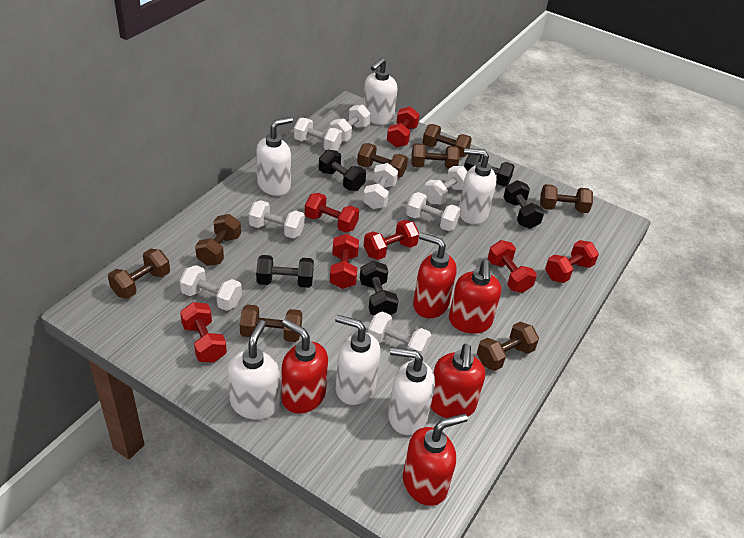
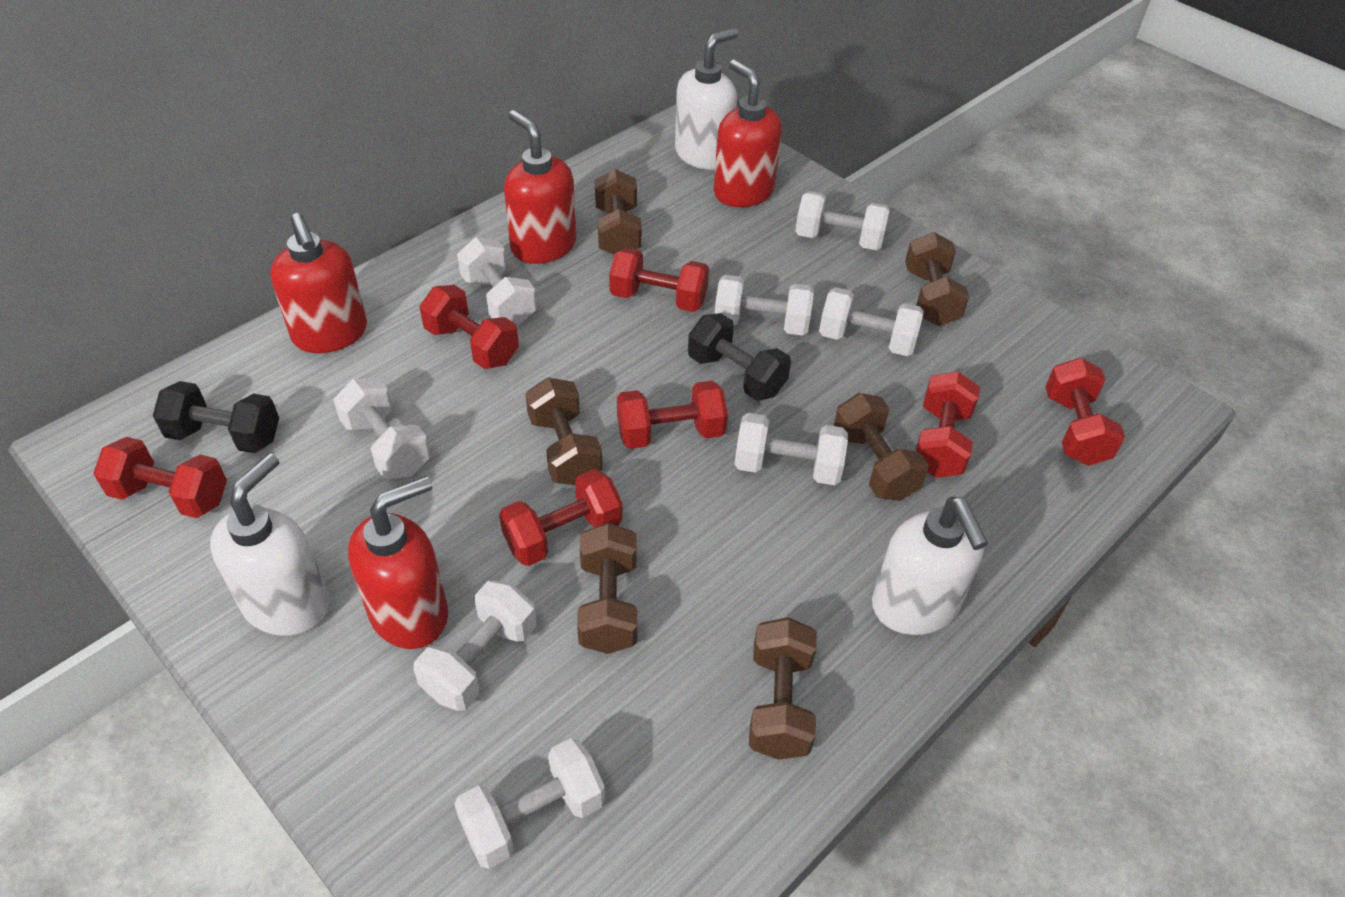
black dumbbell: [256,255,314,288] [319,150,366,191] [360,261,399,315] [464,155,515,186] [503,180,544,229] = 5 -> [153,381,279,453] [688,313,791,401] = 2
brown dumbbell: [108,249,170,299] [195,214,241,266] [239,304,302,342] [357,143,408,178] [411,143,460,169] [422,124,472,158] [477,322,539,371] [540,184,593,213] = 8 -> [525,377,603,485] [577,523,637,654] [595,169,642,255] [749,617,817,760] [834,393,929,501] [905,232,969,326] = 6
red soap dispenser: [282,319,328,414] [403,413,468,506] [413,232,456,318] [431,344,485,418] [449,260,501,334] = 5 -> [270,213,367,353] [348,476,448,649] [504,110,576,264] [714,59,782,207] = 4
white soap dispenser: [228,320,280,420] [256,117,293,196] [335,314,381,405] [363,58,397,125] [388,347,435,435] [459,148,496,225] = 6 -> [210,453,330,636] [675,28,738,170] [872,497,988,635] = 3

